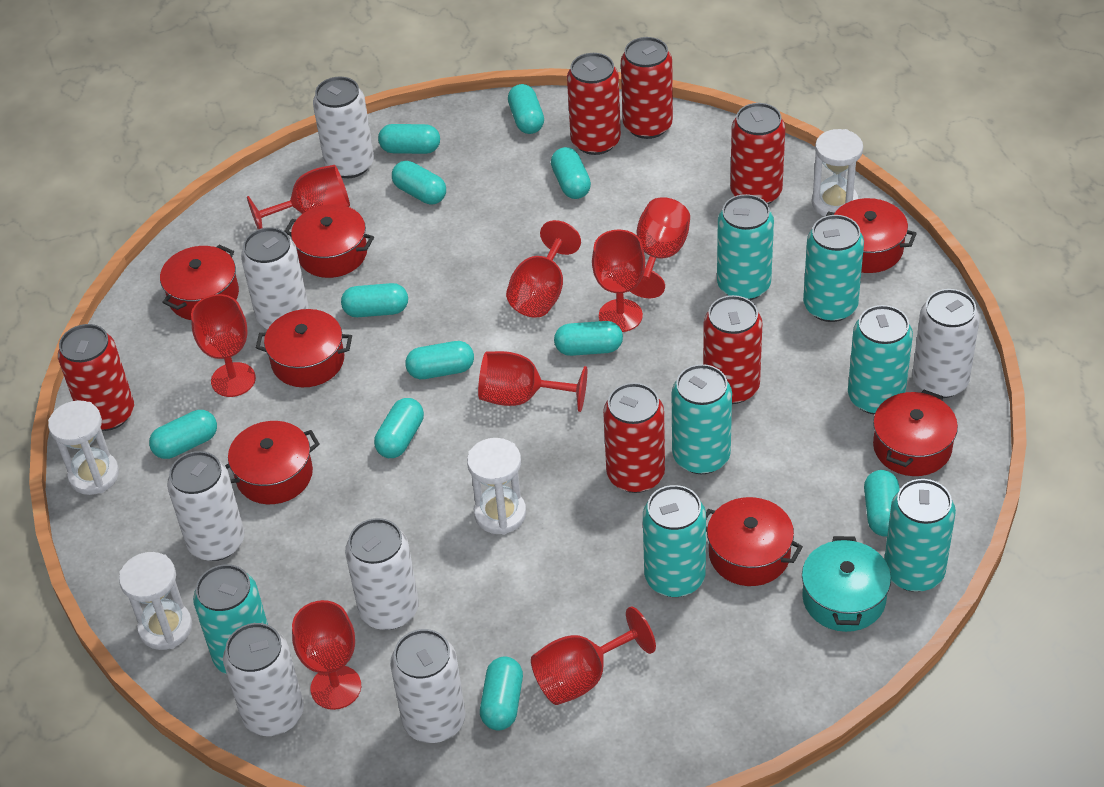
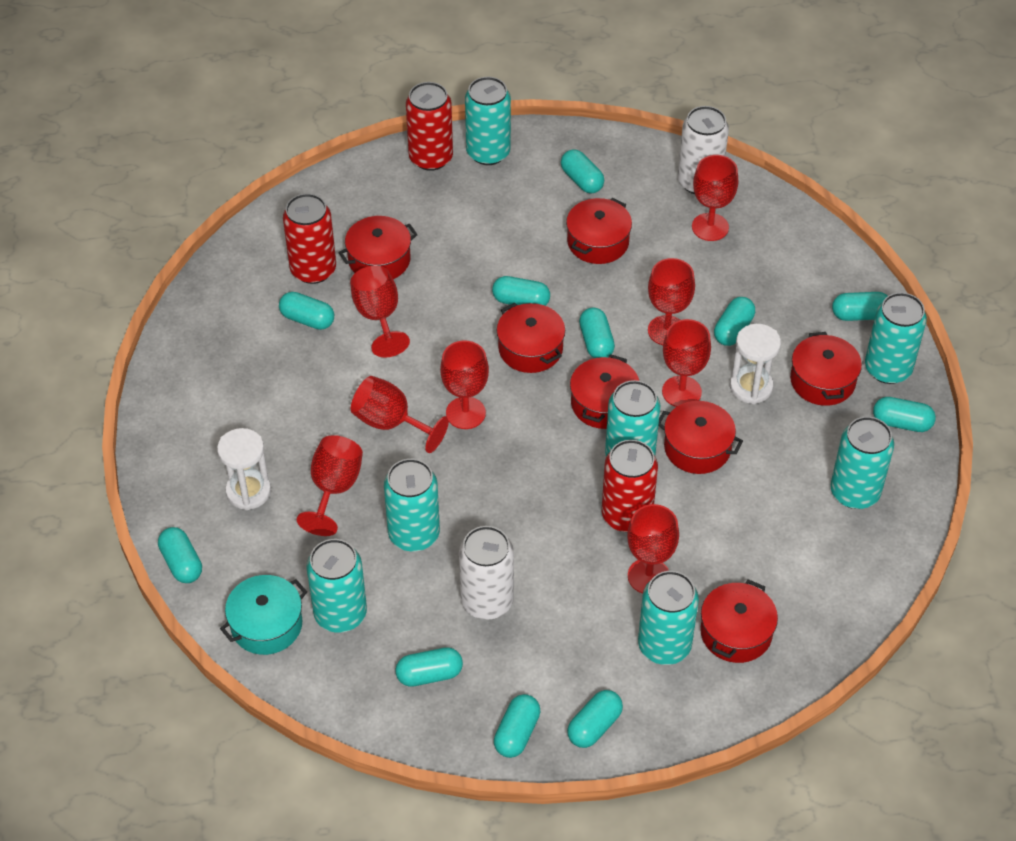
red can: [58,324,134,431] [567,53,621,155] [603,383,665,493] [621,37,673,139] [703,295,763,404] [730,103,785,204] = 6 -> [283,194,336,284] [406,82,453,171] [602,440,658,532] = 3
white can: [167,451,245,561] [223,623,304,736] [241,227,309,329] [313,77,374,178] [345,518,419,630] [390,629,466,743] [912,289,980,398] = 7 -> [459,526,514,620] [678,106,729,194] = 2
white hourglass: [48,400,119,495] [119,552,192,650] [467,438,526,535] [812,129,863,217] = 4 -> [217,428,271,510] [730,324,781,404] = 2

